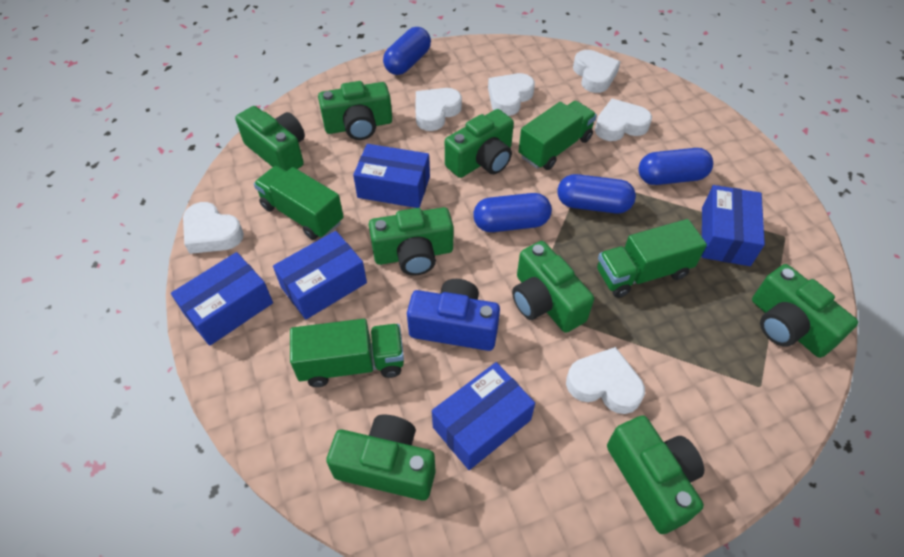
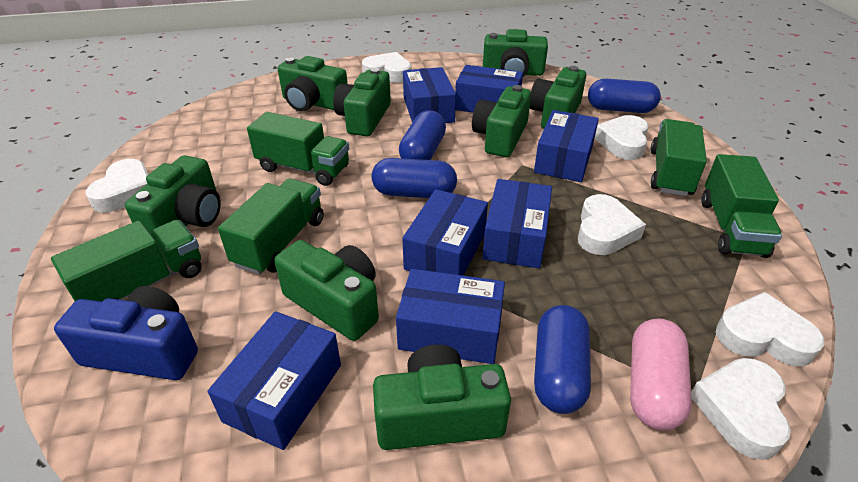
blue box: [171,252,273,346] [273,231,367,320] [353,144,430,208] [432,362,535,470] [702,185,765,266] = 5 -> [208,311,341,450] [396,269,505,364] [402,189,488,276] [403,67,456,123] [455,65,523,112] [482,179,552,268] [534,110,599,182] = 7
green truck: [254,166,344,240] [290,319,404,387] [519,101,597,170] [597,219,707,298] = 4 -> [51,220,202,302] [218,179,324,275] [247,112,349,186] [651,119,707,196] [702,154,782,258] = 5
pink capsule: none = 0 -> [630,318,692,430] = 1

